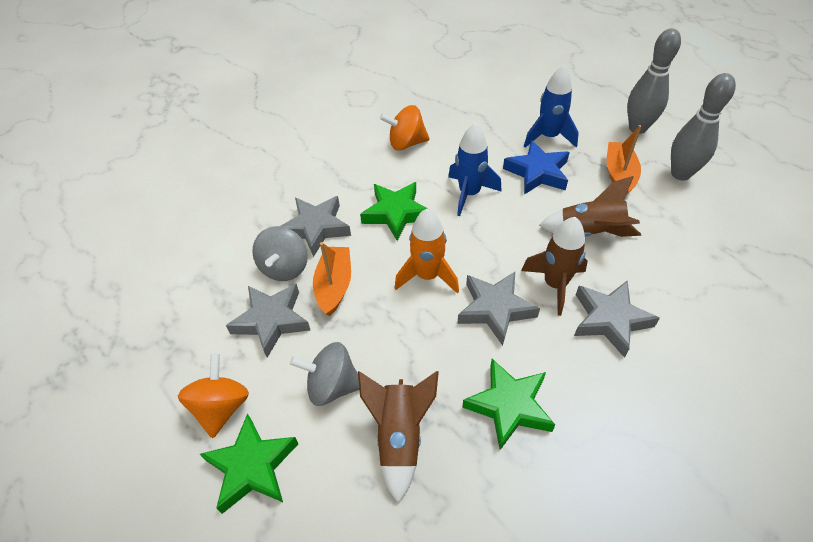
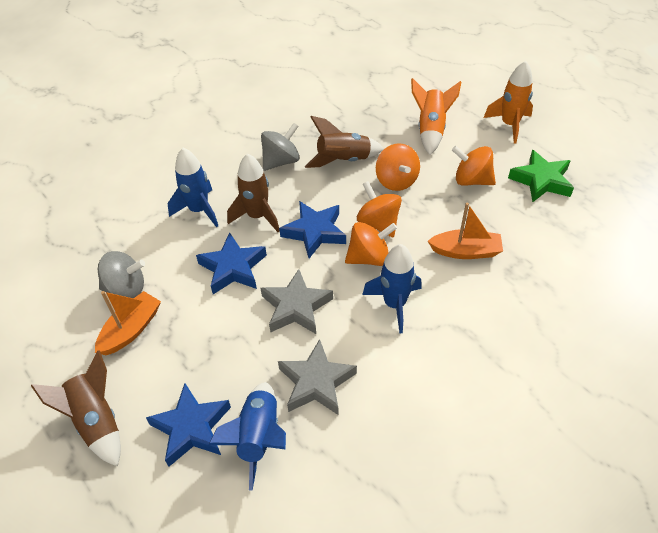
blue rocket: [448,123,502,216] [524,65,579,148] = 2 -> [168,148,218,227] [209,382,286,491] [362,244,422,333] = 3
blue star: [503,140,570,195] = 1 -> [146,383,231,467] [196,232,267,294] [279,201,346,258] = 3
green star: [200,413,298,514] [360,182,429,241] [462,359,555,450] = 3 -> [508,150,574,202] = 1
grey bowling pin: [627,28,681,134] [671,73,736,181] = 2 -> none = 0
grey star: [226,284,311,358] [281,196,351,257] [457,272,540,346] [574,281,660,358] = 4 -> [261,269,333,334] [278,339,357,415] = 2
orange rocket: [395,208,459,294] = 1 -> [411,78,461,155] [484,61,533,144] = 2
orange spinning top: [178,354,249,438] [380,105,430,150] = 2 -> [345,222,397,266] [357,181,402,238] [376,143,420,191] [452,146,496,186] = 4

